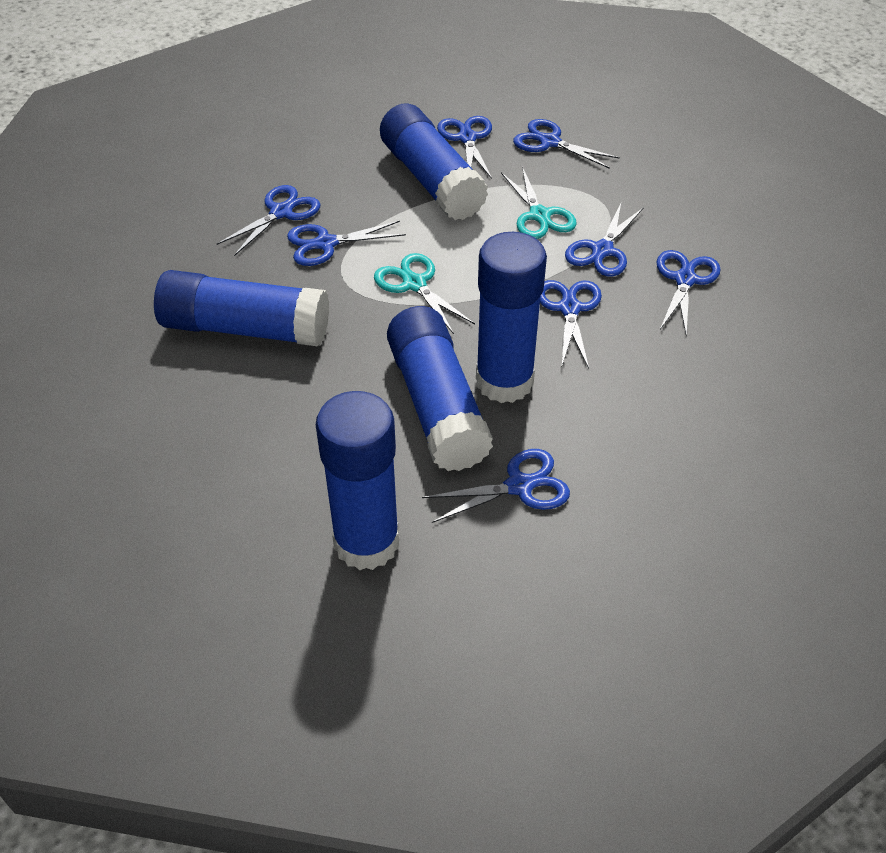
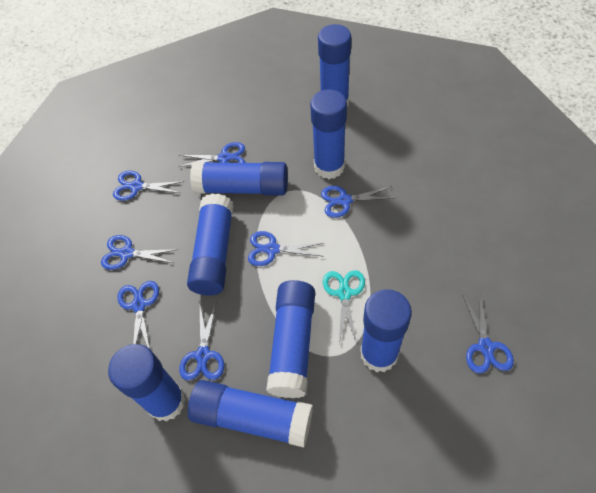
blue glue stick: [154,270,329,346] [316,391,399,570] [380,104,488,220] [387,306,493,471] [476,232,547,403] = 5 -> [108,344,186,422] [187,193,234,295] [188,380,313,448] [190,162,288,196] [266,280,315,398] [310,89,347,179] [318,24,351,106] [360,289,412,372] = 8
turquoise scissors: [374,253,475,334] [501,167,577,239] = 2 -> [323,270,365,344] = 1

